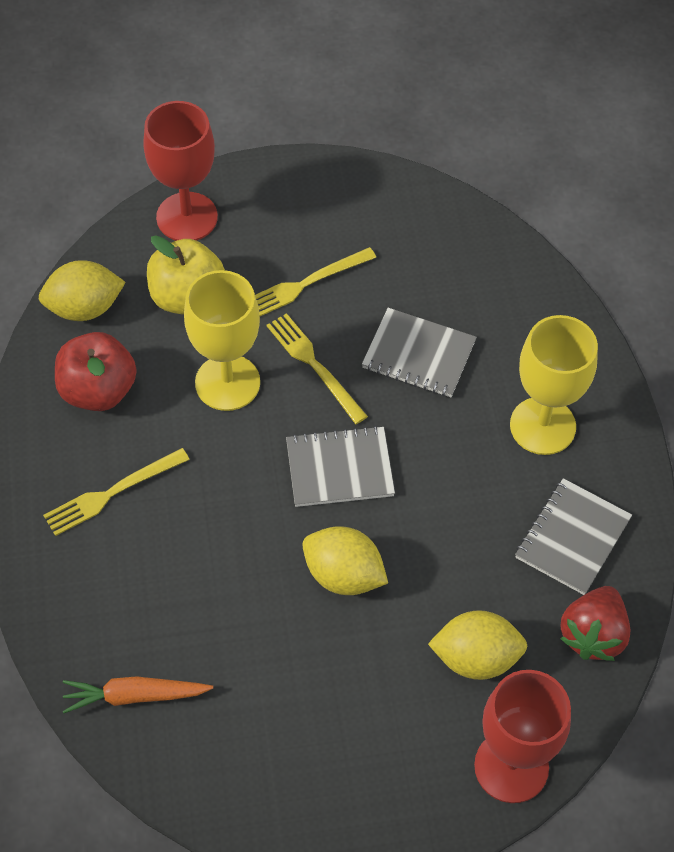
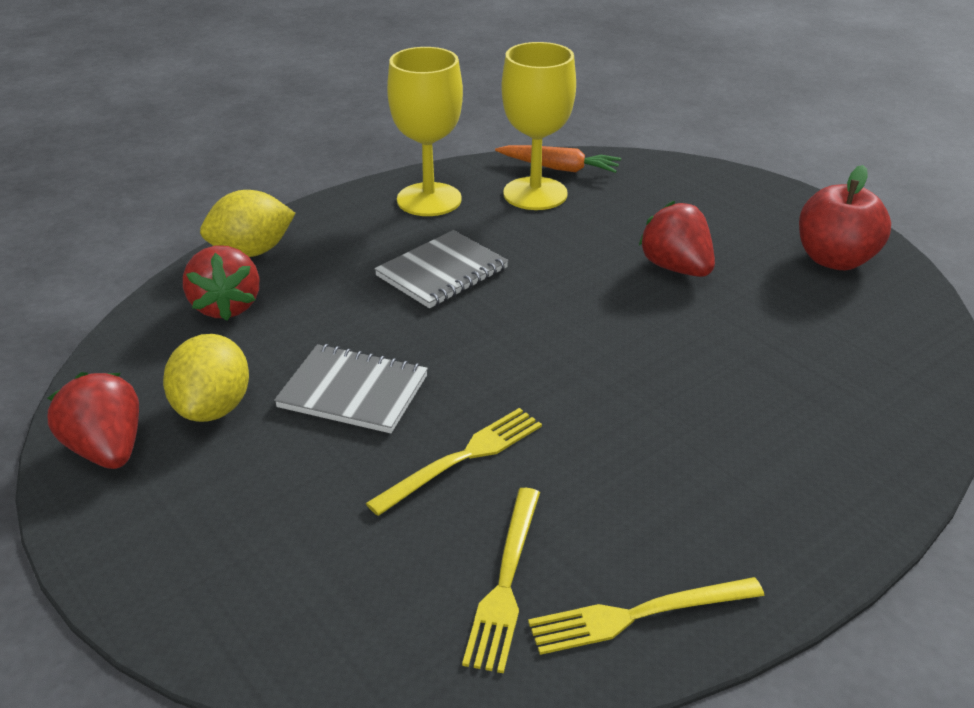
grey notebook: [286,426,395,507] [362,308,477,397] [515,478,632,595] = 3 -> [274,344,428,433] [374,230,509,308] = 2
red goblet: [143,101,218,241] [474,670,571,803] = 2 -> none = 0
red strawberry: [560,586,630,661] = 1 -> [48,372,139,469] [183,245,259,321] [639,201,715,277] = 3
yellow apple: [147,235,225,315] = 1 -> none = 0
yellow lemon: [39,260,126,321] [302,526,388,595] [428,610,527,680] = 3 -> [163,334,249,422] [200,190,295,257] = 2

